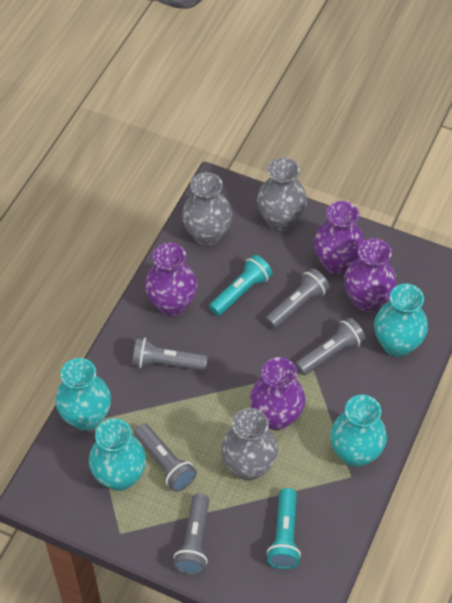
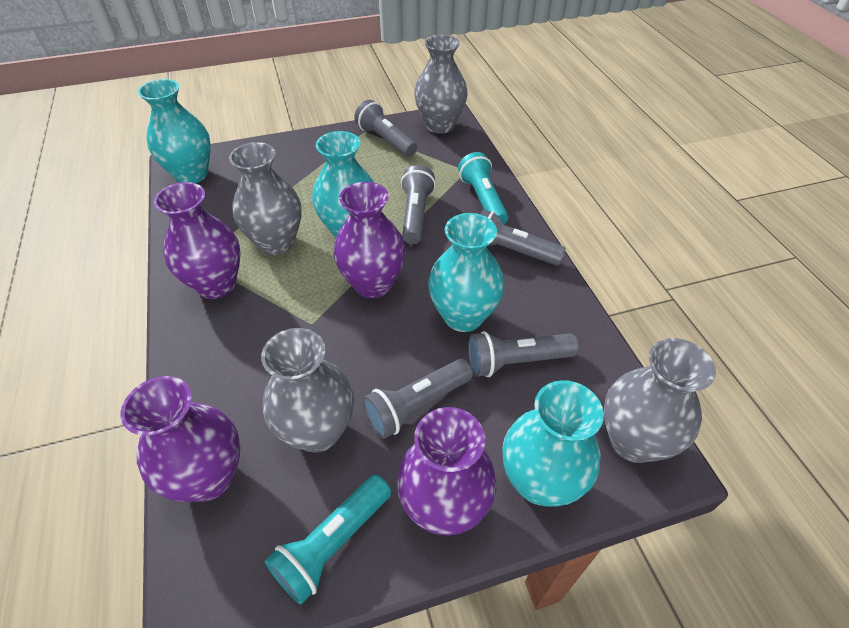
grey vase: [182,172,232,246] [221,408,278,480] [257,158,307,231] = 3 -> [229,142,302,255] [261,328,354,453] [414,34,468,134] [604,338,716,463] = 4

